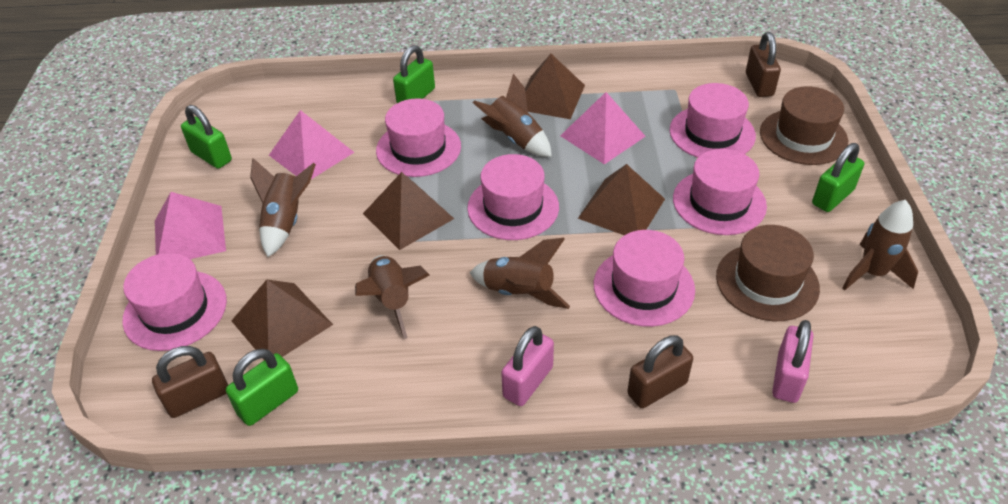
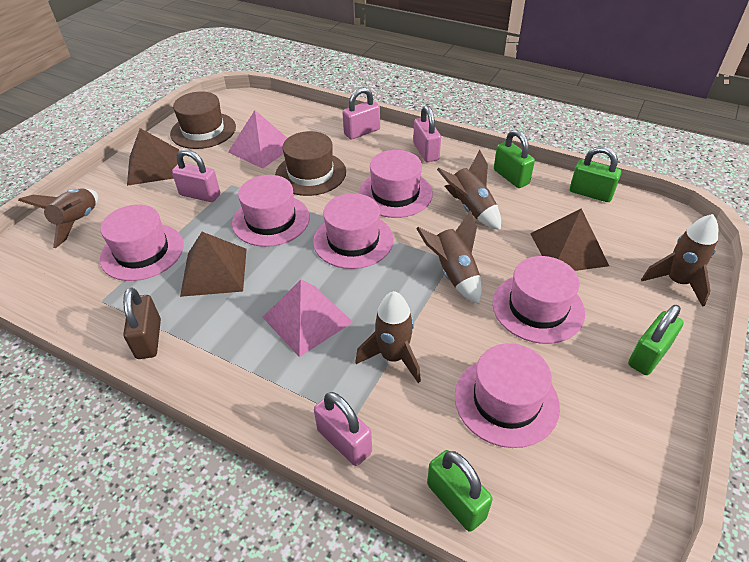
brown padlock: [152,346,228,418] [627,335,693,408] [746,32,781,97] = 3 -> [123,287,161,359] = 1
brown pyramid: [232,280,333,360] [363,172,454,250] [525,54,585,119] [578,164,665,235] = 4 -> [127,128,179,186] [180,232,247,297] [530,208,609,271] = 3
pink padlock: [501,326,554,406] [772,320,813,403] = 2 -> [172,149,220,202] [314,392,372,466] [342,87,380,140] [413,105,441,162] = 4
pink pyramid: [155,192,226,259] [269,110,354,179] [560,92,646,164] = 3 -> [228,110,287,169] [262,280,353,357] = 2

